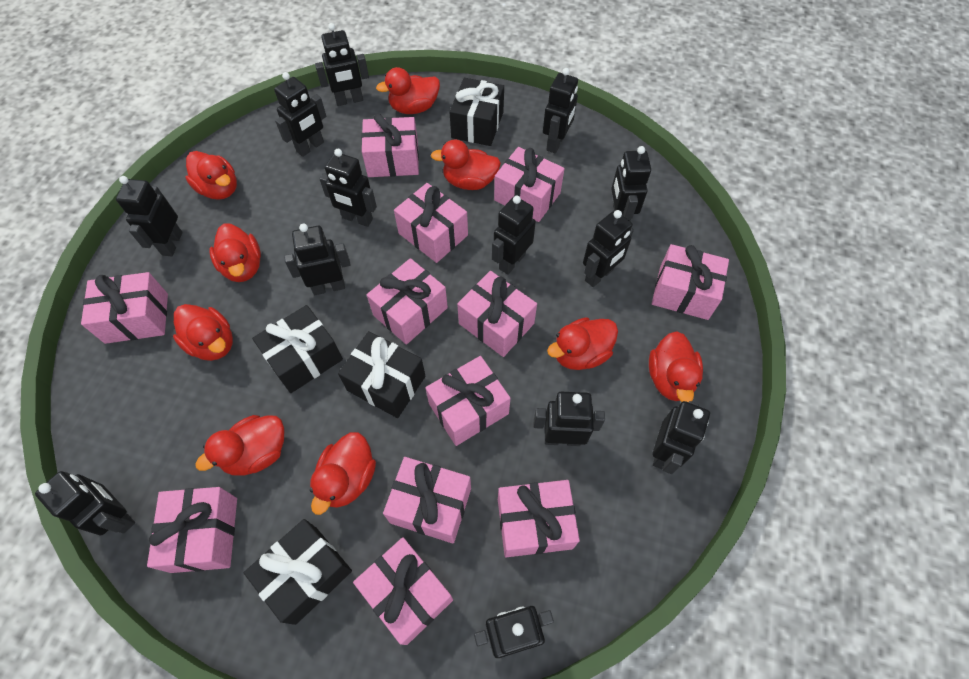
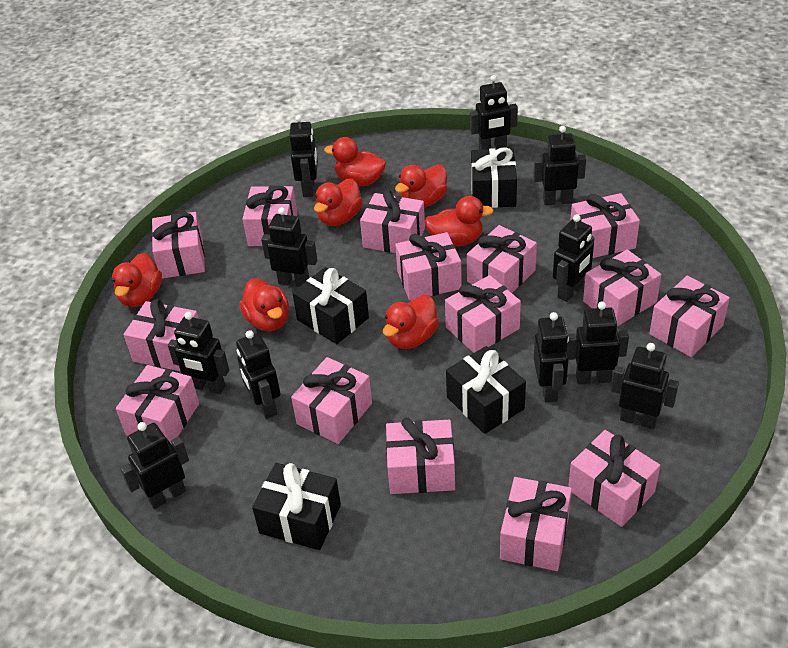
black robot: [35,471,135,536] [116,176,183,256] [274,72,326,157] [284,224,351,295] [315,23,369,106] [319,149,377,227] [474,606,554,658] [492,196,536,275] [534,392,605,446] [543,68,578,153] [583,210,634,287] [611,146,651,221] [652,401,710,474] = 13 -> [120,422,189,509] [168,312,229,394] [236,330,280,419] [261,207,317,287] [289,115,318,197] [470,75,518,150] [533,126,586,205] [534,312,569,402] [553,214,594,302] [567,302,629,384] [611,343,679,429] = 11
pink gift: [81,272,168,344] [147,487,237,573] [353,537,453,645] [361,113,419,177] [367,258,448,345] [383,457,471,544] [394,183,468,263] [425,356,511,446] [457,271,537,357] [494,147,565,222] [498,480,580,557] [652,244,729,320] = 12 -> [116,365,199,445] [123,299,199,372] [152,212,205,279] [243,186,298,246] [291,357,372,444] [360,190,425,253] [386,417,455,494] [395,232,462,301] [445,275,521,353] [467,225,537,293] [500,477,572,571] [568,430,660,527] [570,193,640,258] [583,249,662,326] [649,276,730,357] = 15
red duck: [173,304,233,361] [185,151,237,200] [195,415,284,475] [209,223,261,282] [310,432,376,515] [376,67,440,114] [431,139,501,190] [547,317,618,370] [649,331,703,402] = 9 -> [112,253,162,307] [239,278,289,331] [314,178,363,226] [324,137,386,186] [383,295,439,349] [395,165,448,208] [425,196,494,247] = 7

